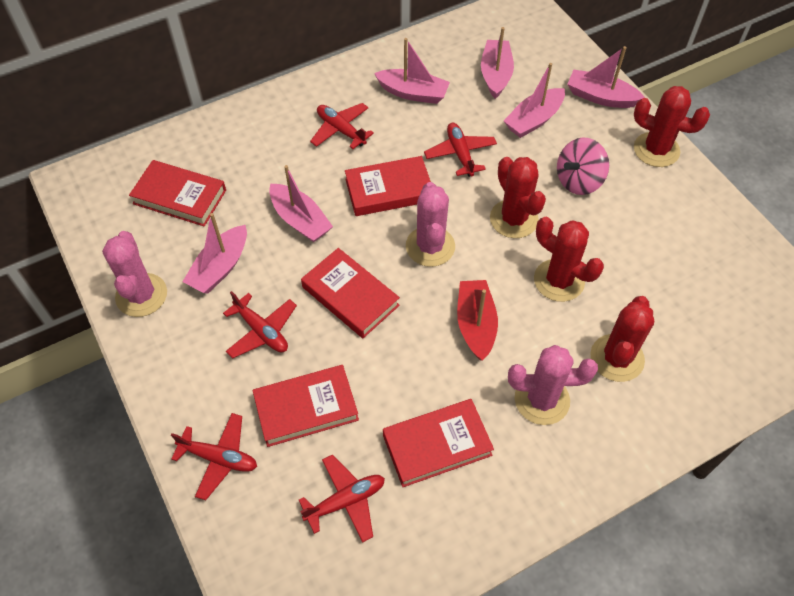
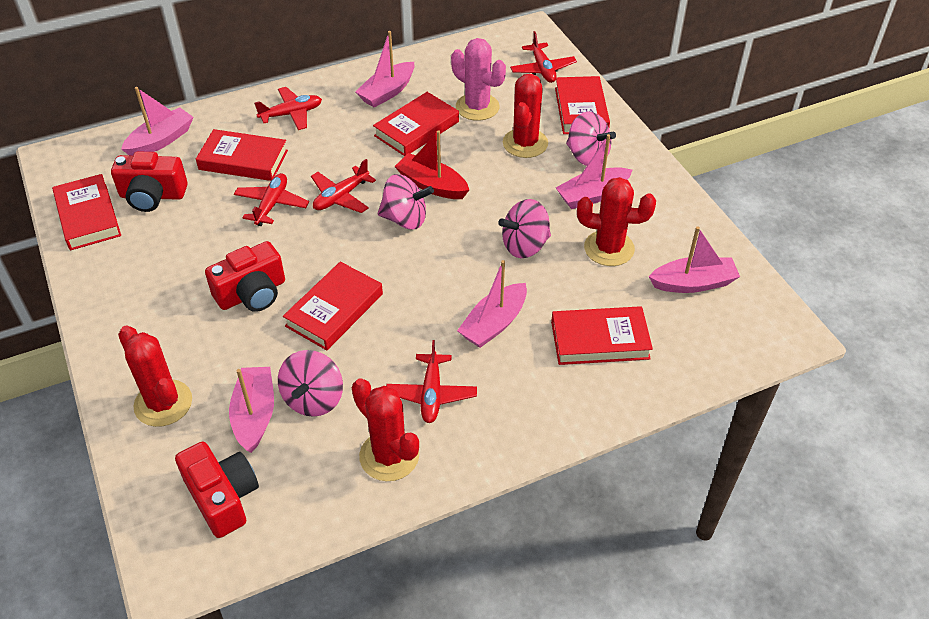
pink cactus: [102,231,167,317] [406,182,455,267] [508,345,598,425] = 3 -> [451,38,506,121] = 1
pink spinning top: [557,138,609,195] = 1 -> [278,350,343,417] [378,174,434,229] [498,199,551,258] [566,111,616,166] = 4
red book: [129,160,226,226] [253,365,359,447] [301,248,400,338] [345,156,431,216] [383,399,494,487] = 5 -> [52,174,121,250] [196,129,288,181] [283,262,383,350] [373,92,459,156] [551,306,653,365] [555,76,610,134] = 6
red camera: none = 0 -> [111,151,188,212] [175,442,259,538] [205,241,285,312] = 3

